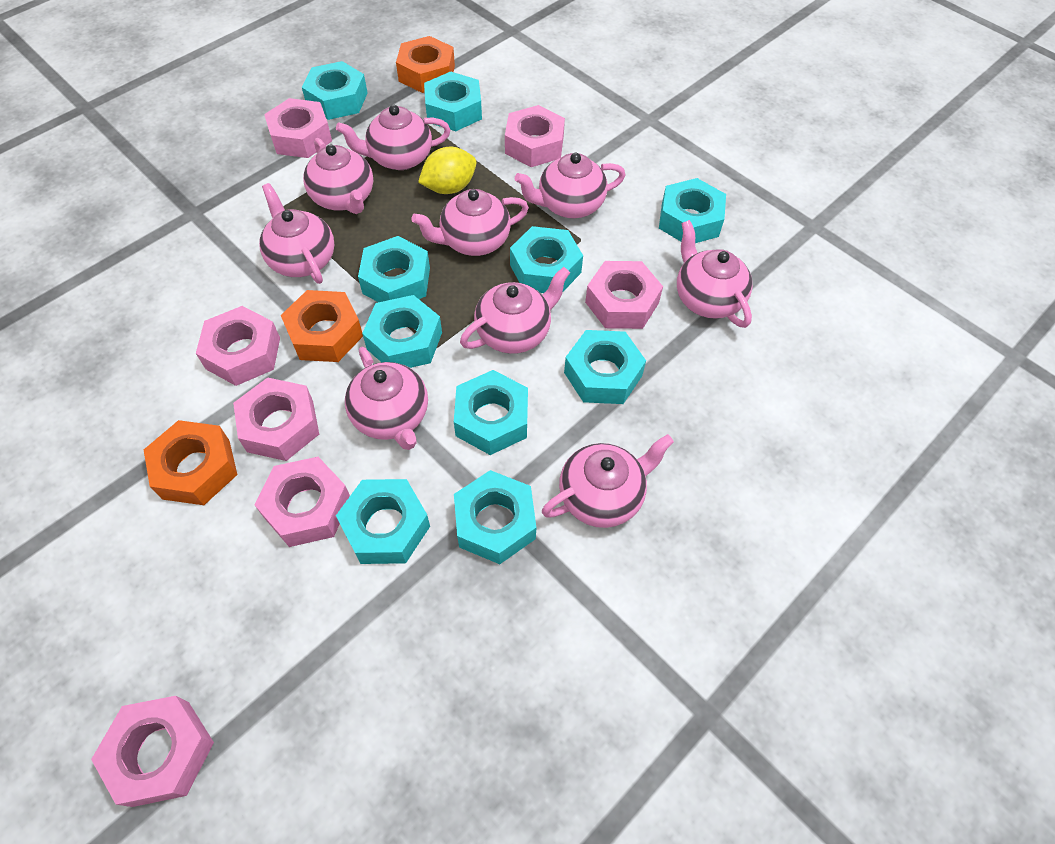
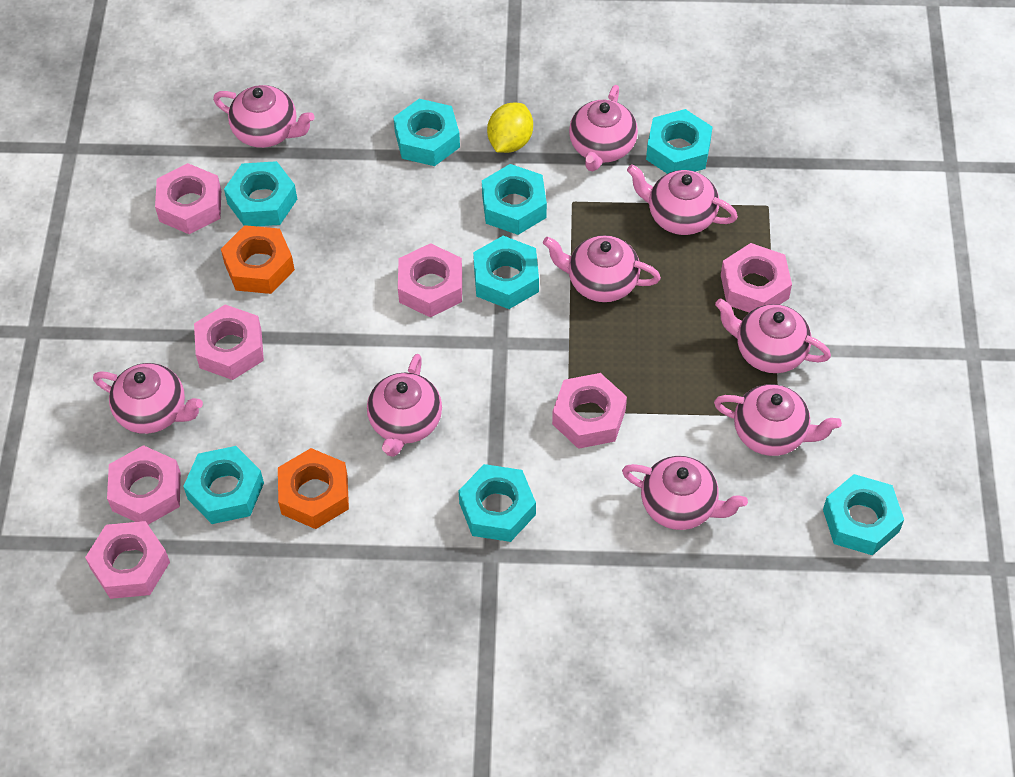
orange nut: [144,420,237,505] [281,290,363,362] [396,36,455,93] = 3 -> [221,225,295,294] [278,448,349,529] = 2
turquoise nut: [302,61,367,120] [336,479,430,564] [358,236,430,302] [362,295,442,368] [424,71,482,131] [454,370,528,455] [454,470,536,564] [510,226,583,293] [564,330,646,404] [659,178,726,243] = 10 -> [183,446,264,524] [224,161,297,226] [393,99,460,166] [459,464,536,542] [473,236,539,309] [482,164,547,235] [646,109,713,174] [823,474,904,555] = 8

